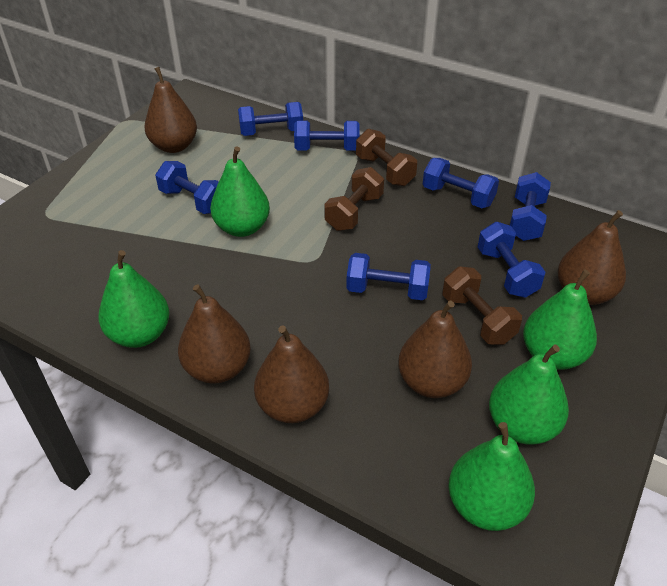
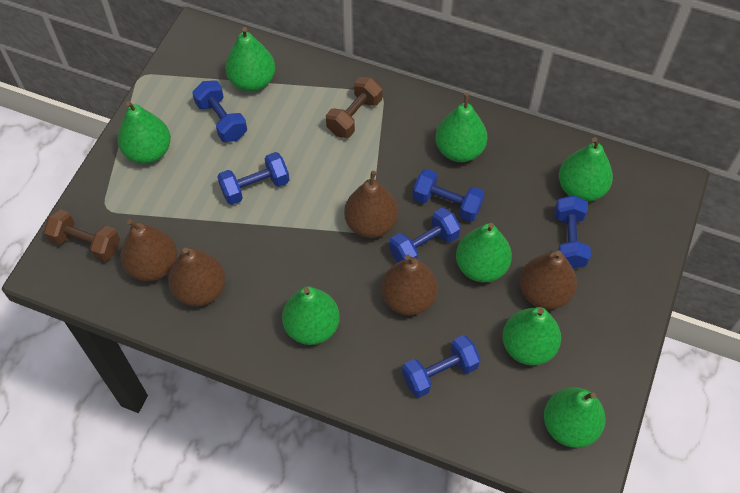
blue dumbbell: [155,161,219,214] [238,102,303,136] [294,120,360,151] [346,253,431,300] [423,158,499,208] [478,222,545,298] [510,172,551,241] = 7 -> [192,80,247,142] [217,152,289,205] [389,208,461,262] [402,335,481,398] [412,169,485,222] [554,195,591,269] = 6
brown dumbbell: [324,167,384,231] [356,129,417,186] [442,267,522,344] = 3 -> [44,209,120,262] [326,77,382,138] = 2
green pear: [99,250,170,348] [210,146,270,237] [448,422,535,531] [489,345,569,444] [523,270,597,370] = 5 -> [118,101,171,164] [225,27,275,92] [282,286,340,345] [435,93,487,162] [456,223,512,282] [502,307,561,366] [544,387,606,448] [559,137,613,202] = 8

